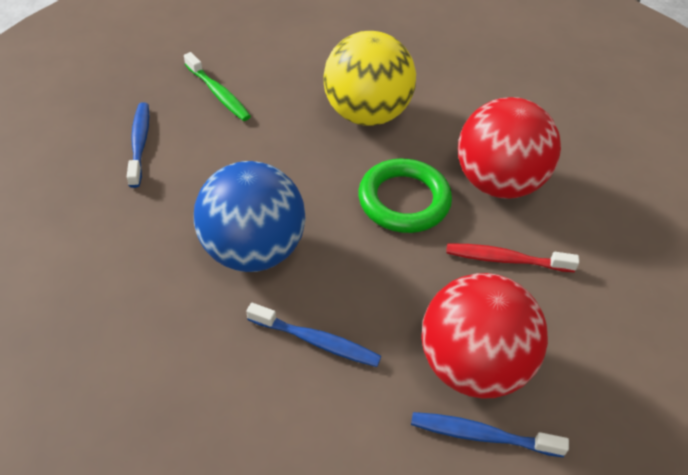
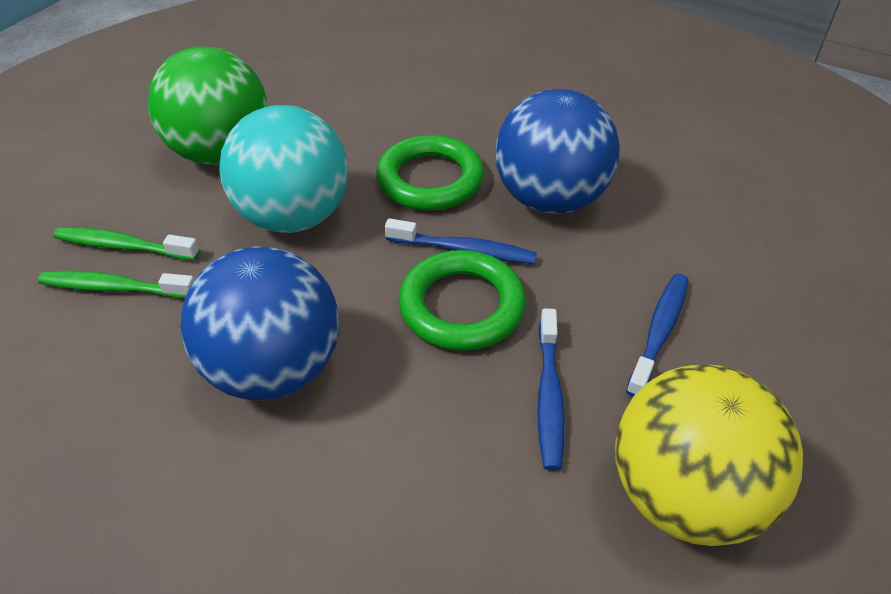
blue ball: [194,161,306,272] = 1 -> [180,246,339,401] [496,89,620,214] = 2
green ball: none = 0 -> [148,46,267,165] = 1
green ring: [358,159,452,233] = 1 -> [376,135,484,211] [398,250,526,351] = 2
green toothbrush: [184,52,251,121] = 1 -> [38,270,195,298] [53,227,200,260] = 2
red ball: [421,273,548,399] [458,97,561,199] = 2 -> none = 0
red toothbrush: [446,243,579,272] = 1 -> none = 0
turquoise ball: none = 0 -> [219,105,348,233] = 1

